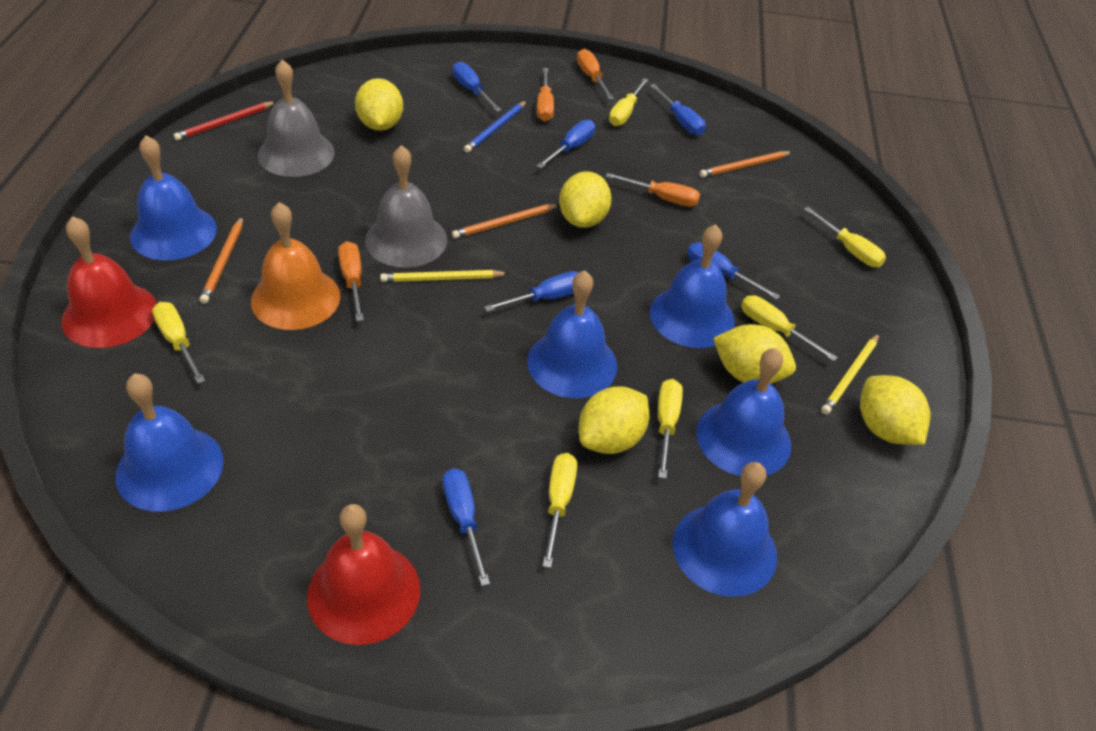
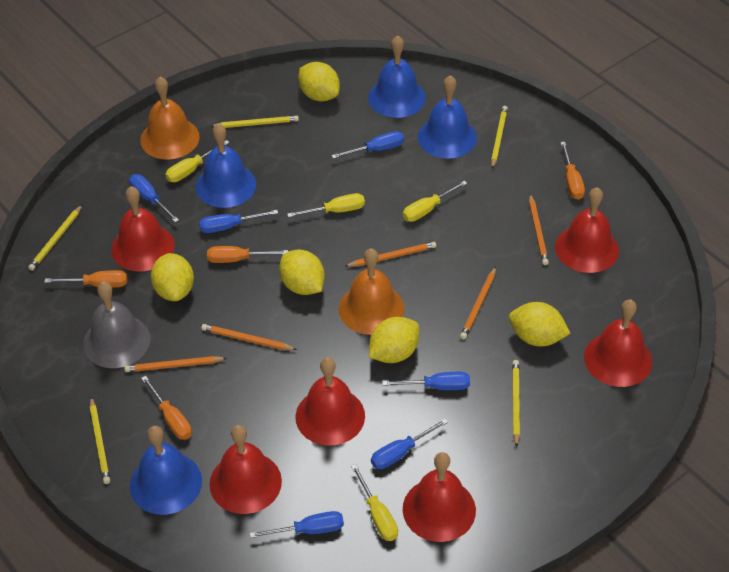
blue bell: [116,374,224,511] [130,135,217,260] [527,270,617,398] [650,224,735,348] [673,462,777,597] [696,348,791,476] = 6 -> [130,426,202,515] [195,124,256,208] [368,36,426,118] [418,75,477,159] = 4
blue pencil: [464,101,527,153] = 1 -> none = 0
grey bell: [258,60,335,177] [365,145,447,268] = 2 -> [83,282,150,368] = 1
orange bell: [251,202,340,330] = 1 -> [140,77,200,160] [339,249,404,335] = 2
orange pencil: [200,216,243,304] [452,204,560,239] [699,151,792,177] = 3 -> [124,356,227,372] [201,324,297,350] [344,242,436,267] [460,267,496,339] [529,194,549,265] = 5
red bell: [61,216,157,348] [307,504,420,645] = 2 -> [111,186,175,271] [209,425,282,514] [296,357,365,446] [403,452,476,542] [555,187,619,273] [584,299,652,387] = 6
red pencil: [174,101,276,141] = 1 -> none = 0
yellow pencil: [380,270,509,282] [821,334,879,415] = 2 -> [28,205,82,271] [90,397,110,484] [211,116,299,128] [491,106,508,169] [512,360,520,447] = 5
yellow screwdriver: [152,302,205,384] [543,453,577,568] [609,78,648,126] [658,379,683,479] [741,295,838,361] [804,207,886,267] = 6 -> [165,140,230,182] [287,193,365,218] [351,464,398,541] [403,181,467,222] = 4

